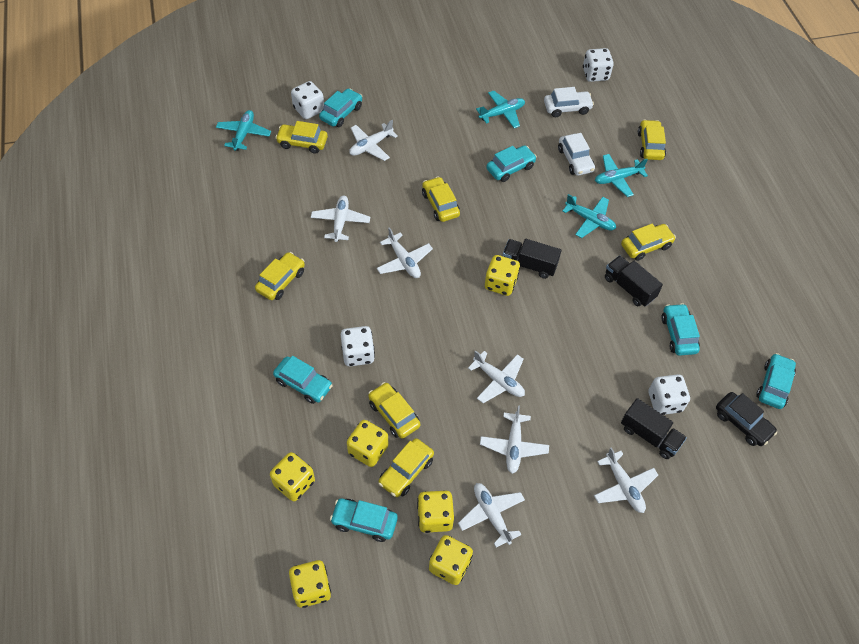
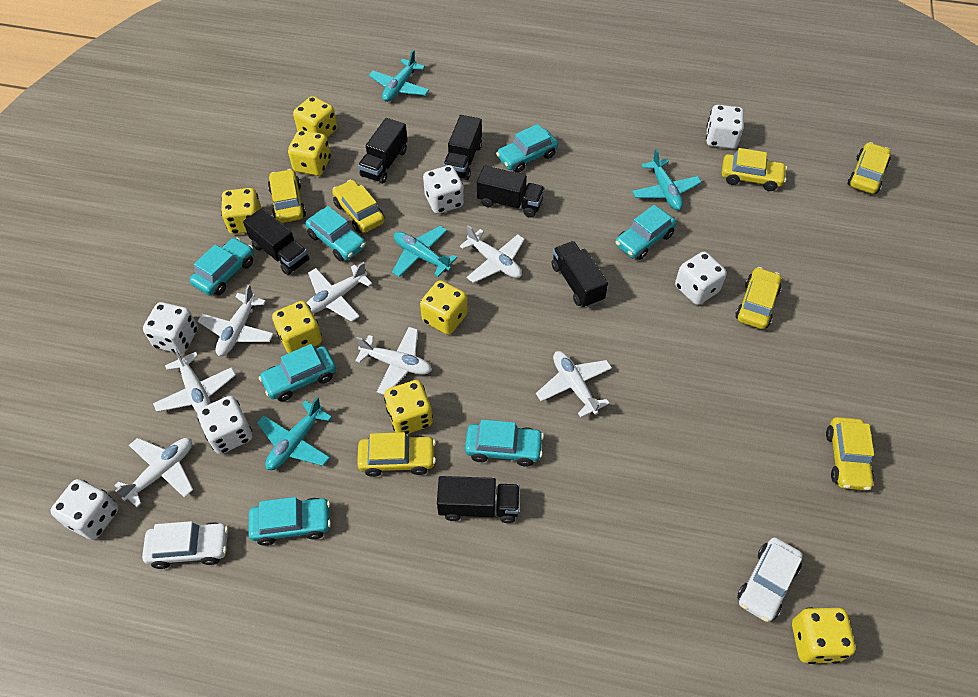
black car: [716,392,777,446] = 1 -> none = 0
black truck: [503,239,562,279] [605,255,663,307] [621,398,687,459] = 3 -> [243,208,309,275] [358,118,408,184] [437,476,520,523] [443,115,482,180] [477,165,545,218] [552,241,608,308] = 6
turquoise car: [273,356,333,404] [319,88,362,127] [330,498,398,542] [486,145,537,182] [661,303,700,356] [756,353,796,409] = 6 -> [190,237,254,295] [248,497,331,546] [259,344,336,402] [305,206,366,261] [465,419,544,467] [496,124,558,173] [615,205,677,260] = 7
white dice: [291,81,324,119] [341,326,375,366] [583,48,614,82] [649,374,690,415] = 4 -> [50,479,119,540] [143,302,198,354] [197,396,252,454] [423,165,464,214] [675,252,727,305] [706,105,744,149] = 6
yellow dice: [270,452,315,501] [289,560,331,608] [347,420,388,467] [417,490,454,533] [429,535,473,585] [485,255,520,296] = 6 -> [221,188,262,234] [272,301,322,353] [288,130,331,176] [293,96,337,138] [384,380,433,434] [420,280,468,335] [792,607,855,664] = 7

